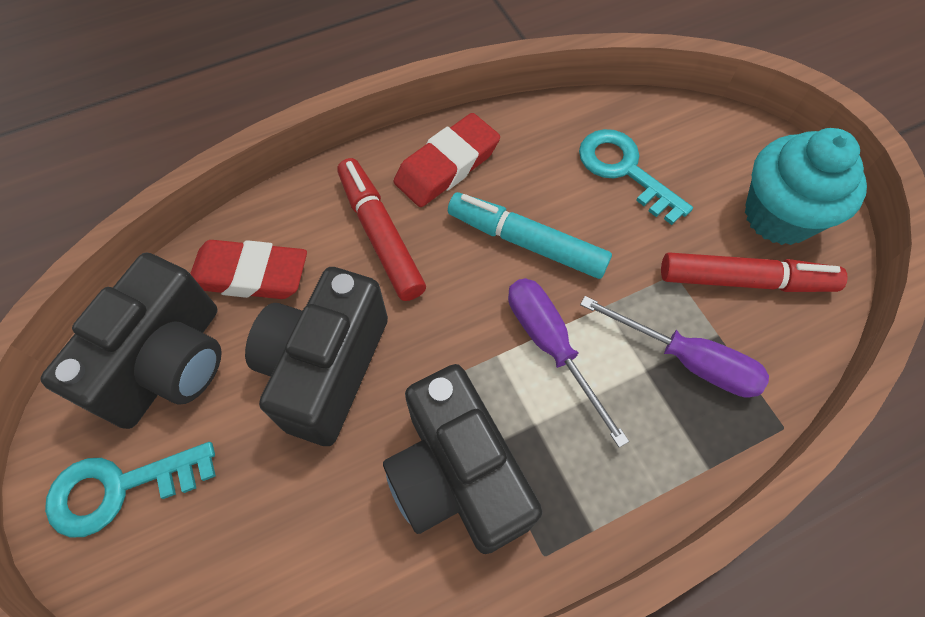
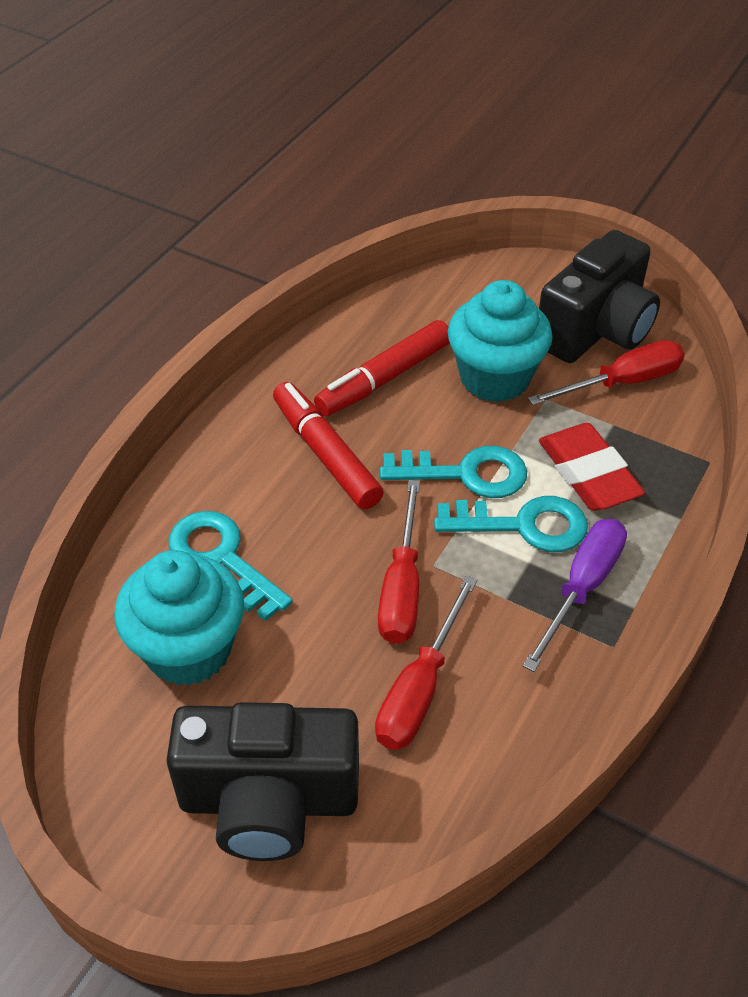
black camera: [41,252,222,429] [245,267,388,446] [383,364,542,554] = 3 -> [167,702,359,861] [539,230,660,363] = 2
purple screwdriver: [508,278,629,448] [580,296,769,398] = 2 -> [523,519,627,672] = 1
red eraser: [190,240,307,299] [394,113,500,207] = 2 -> [539,423,645,511] = 1
red screwdriver: none = 0 -> [375,576,477,750] [378,480,420,644] [528,340,685,405] = 3
turquoise cupcake: [745,128,867,245] = 1 -> [114,550,244,686] [448,280,553,402] = 2
turquoise key: [45,442,216,538] [579,129,693,225] = 2 -> [169,511,293,621] [380,446,527,498] [434,496,588,552] = 3
turquoise marker: [448,192,612,279] = 1 -> none = 0

